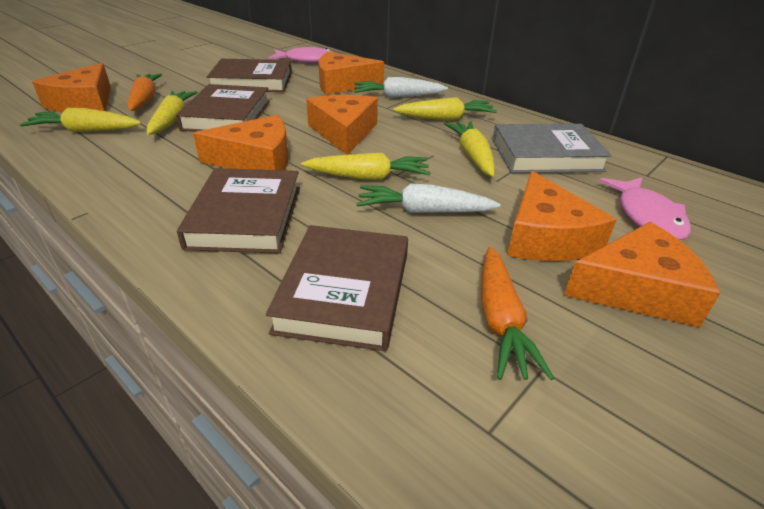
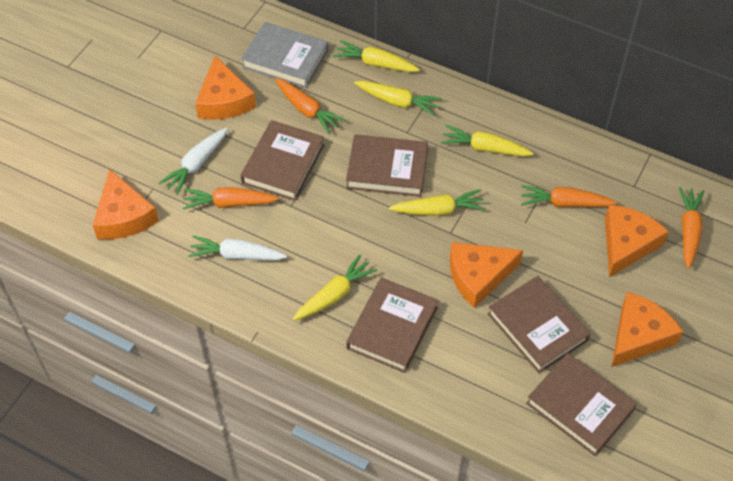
brown book: [176,84,270,132] [177,168,300,254] [207,59,292,92] [266,225,408,351] = 4 -> [240,120,324,201] [346,134,428,197] [346,277,439,373] [488,276,590,373] [526,353,637,456] = 5
orange carrot: [127,74,162,111] [481,247,554,380] = 2 -> [183,187,279,210] [275,78,346,134] [521,185,617,207] [679,187,704,269] = 4
orange cheese: [32,63,111,112] [193,115,288,170] [306,95,378,155] [319,52,384,95] [507,171,617,261] [564,222,720,327] = 6 -> [93,170,159,239] [195,56,256,120] [450,242,523,308] [605,205,669,277] [611,292,683,367] = 5
pink fish: [268,47,334,63] [599,177,691,240] = 2 -> none = 0

